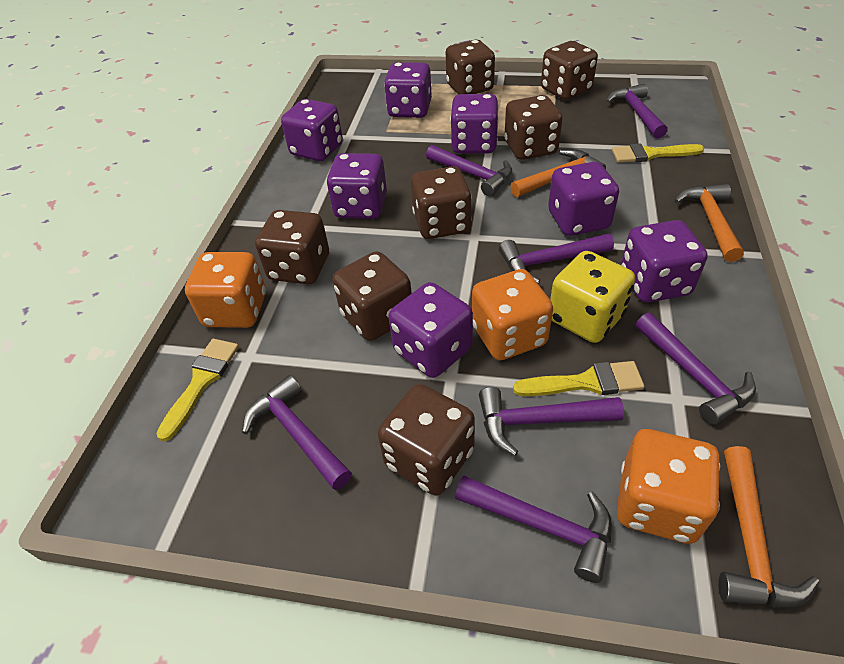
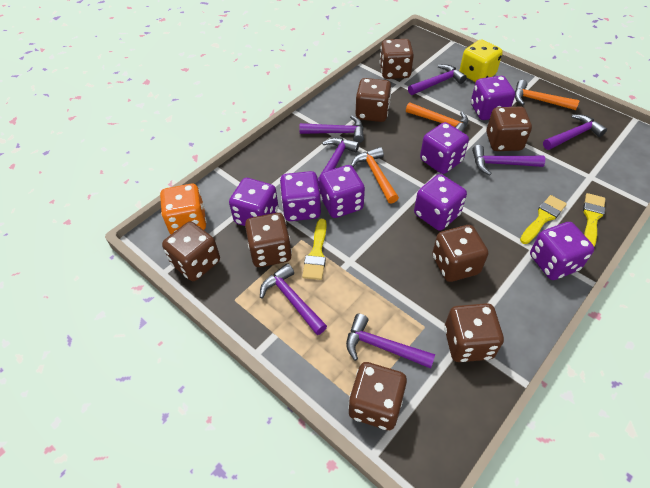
brown dice: [255,210,329,284] [332,251,412,341] [378,384,475,496] [411,166,472,239] [446,40,495,95] [504,95,562,160] [541,41,598,100] = 7 -> [162,221,220,281] [245,213,292,267] [348,362,407,430] [356,78,392,122] [380,39,414,79] [432,225,488,282] [444,303,504,362] [486,106,532,151] = 8
orange dice: [185,252,266,328] [472,269,553,360] [617,429,720,544] = 3 -> [160,184,207,234] = 1

